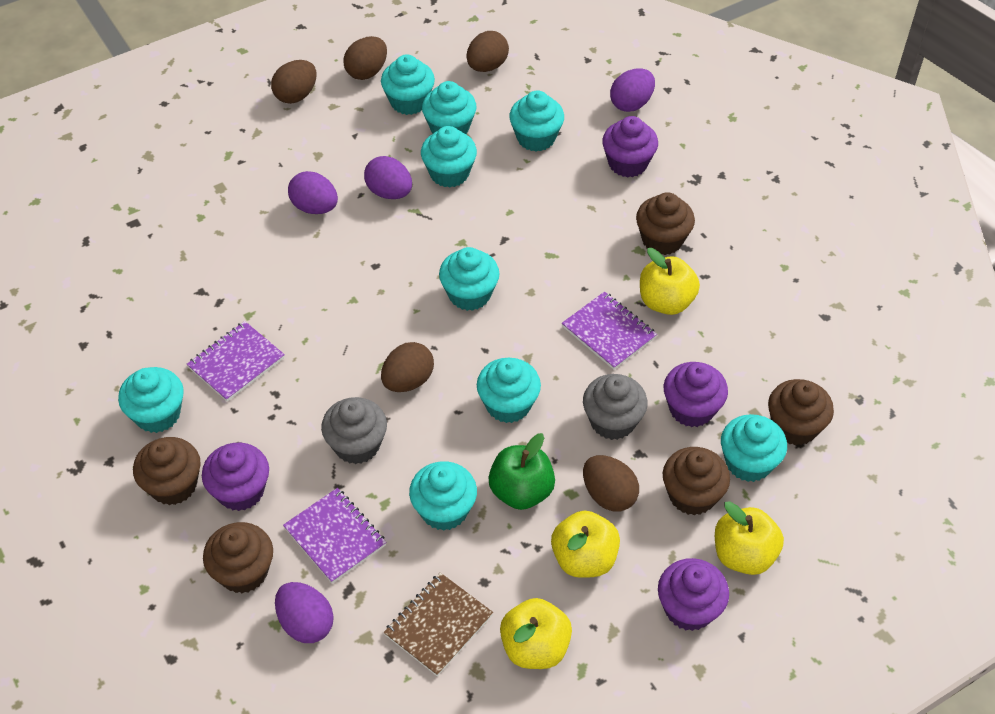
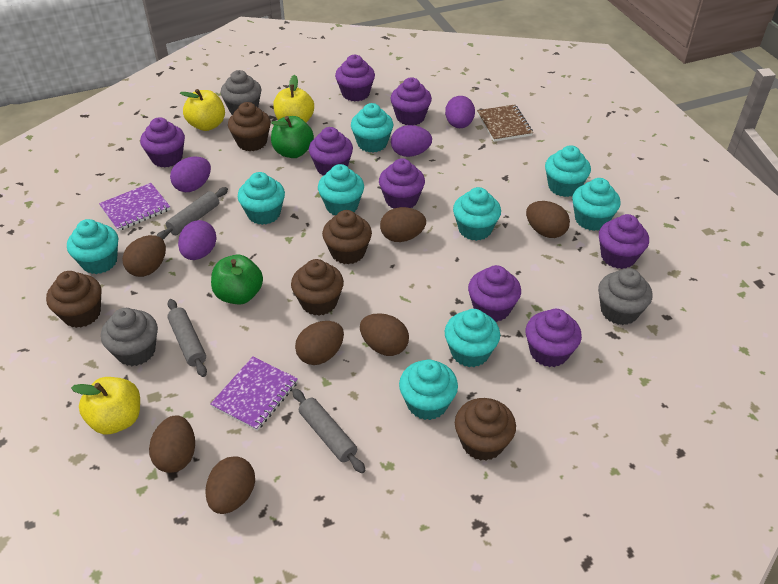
brown egg: [271,60,317,104] [343,36,387,80] [381,342,434,392] [467,31,509,72] [583,455,639,512] = 5 -> [122,235,166,277] [149,415,195,473] [205,456,255,514] [295,321,344,365] [360,313,409,356] [380,207,426,242] [526,201,570,238] = 7
green apple: [488,433,555,510] = 1 -> [211,255,263,304] [271,116,314,158] = 2
grey cupcake: [321,397,387,464] [583,374,648,440] = 2 -> [101,308,158,366] [220,70,261,115] [598,268,652,325] = 3
grey rolling pin: none = 0 -> [157,187,228,239] [167,299,207,377] [292,389,366,473] = 3
purple cupcake: [202,443,269,511] [602,116,658,177] [658,558,729,631] [664,362,728,427] = 4 -> [140,117,185,168] [309,127,353,176] [335,55,375,101] [379,158,425,209] [391,77,432,125] [468,265,521,322] [526,309,582,367] [599,214,649,269] = 8
purple notebook: [187,321,285,402] [283,488,387,584] [562,291,657,370] = 3 -> [99,183,171,231] [210,357,298,431] = 2
yellow apple: [500,598,572,669] [551,511,620,578] [640,248,700,315] [715,501,784,575] = 4 -> [71,377,140,434] [180,89,225,131] [273,75,314,122] = 3

